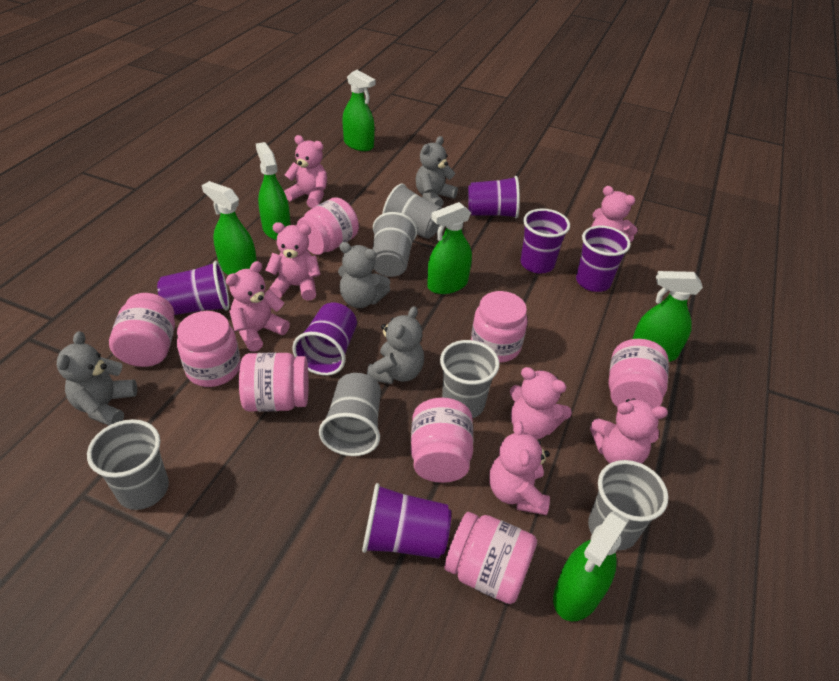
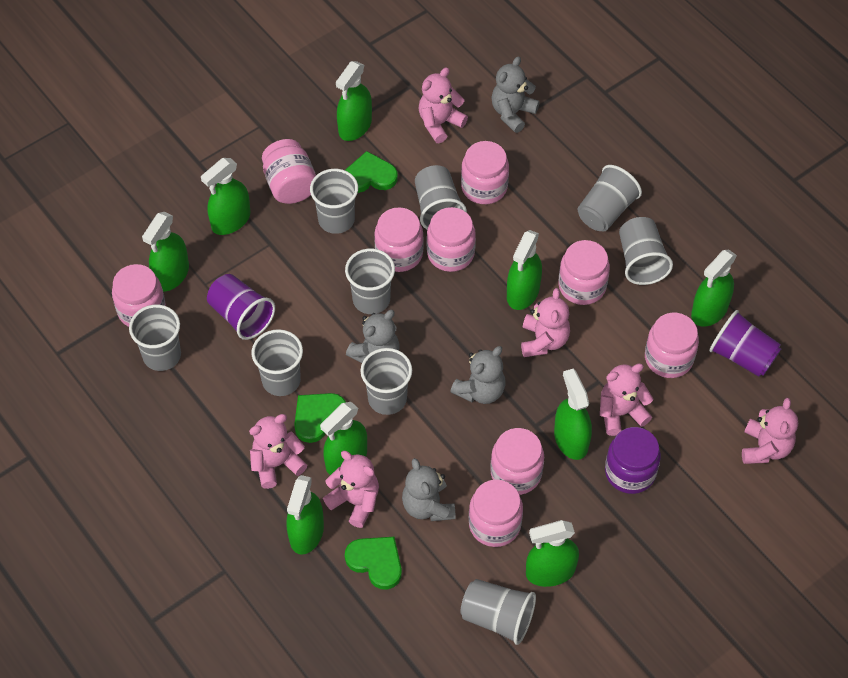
green heart: none = 0 -> [294,393,346,443] [345,151,398,193] [345,537,402,590] = 3
green spray bottle: [202,181,257,275] [256,142,290,240] [342,70,375,151] [427,202,472,294] [553,511,629,621] [633,271,703,362] = 6 -> [142,212,189,291] [201,158,250,235] [286,475,324,555] [320,402,367,475] [336,61,372,141] [507,230,542,310] [526,520,579,587] [554,369,592,460] [691,250,737,327] = 9
grey cup: [87,419,169,510] [319,373,381,456] [373,212,417,277] [382,184,442,239] [440,340,500,418] [588,460,669,550] = 6 -> [129,305,181,371] [252,329,303,396] [310,169,358,234] [345,249,395,314] [360,348,412,415] [415,165,467,229] [460,579,536,645] [578,165,642,231] [619,217,673,285] = 9
pink jar: [109,293,175,367] [177,311,241,387] [239,353,309,412] [297,197,359,255] [411,397,473,483] [444,512,537,604] [471,291,528,363] [608,339,669,408] = 8 -> [112,264,166,327] [262,139,316,204] [374,207,424,272] [427,207,476,272] [461,141,509,204] [469,479,523,547] [490,428,544,495] [558,240,610,305] [645,313,699,378] = 9
pink teddy bear: [226,261,290,352] [265,222,321,301] [284,135,327,208] [489,420,550,515] [510,367,572,439] [590,398,668,464] [591,186,637,242] = 7 -> [249,414,307,489] [323,451,379,528] [418,68,468,143] [521,288,570,357] [600,363,653,436] [742,398,798,464] = 6
purple cup: [157,261,229,315] [292,303,357,376] [362,483,451,559] [468,176,520,218] [520,208,570,274] [576,226,631,292] = 6 -> [207,274,275,340] [709,310,781,377] = 2
purple jar: none = 0 -> [605,427,661,494] = 1

